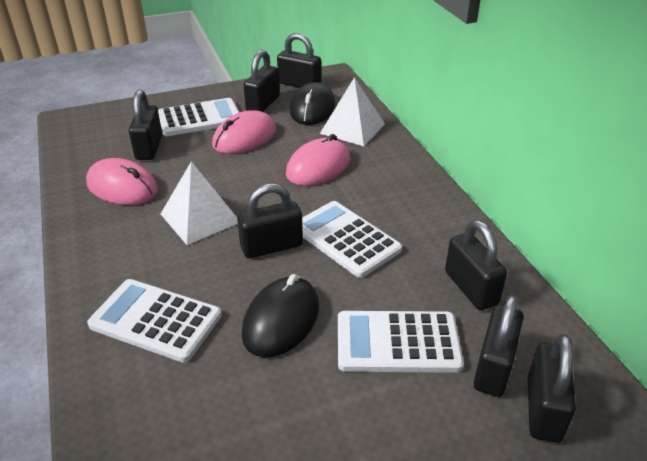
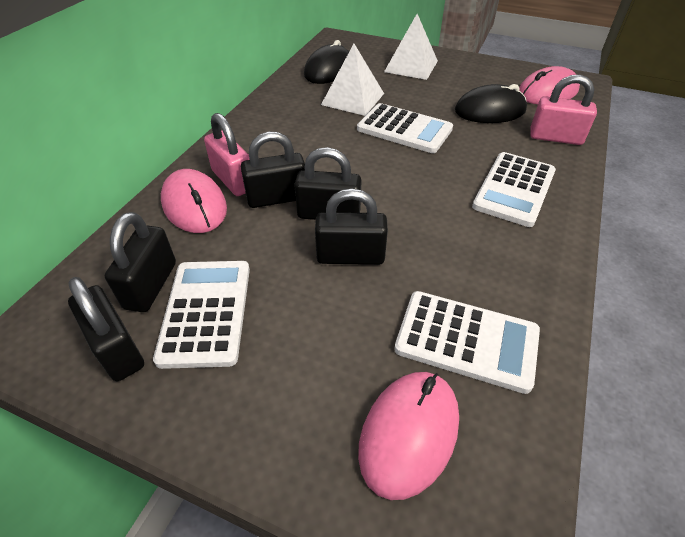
black padlock: [129,90,162,160] [237,184,303,258] [244,50,280,112] [277,33,321,88] [445,220,507,310] [473,295,523,397] [528,334,576,443] = 7 -> [68,277,144,381] [104,212,176,312] [241,132,305,208] [294,147,362,220] [315,189,388,265] = 5
pink padlock: none = 0 -> [204,113,250,196] [530,74,597,145] = 2

